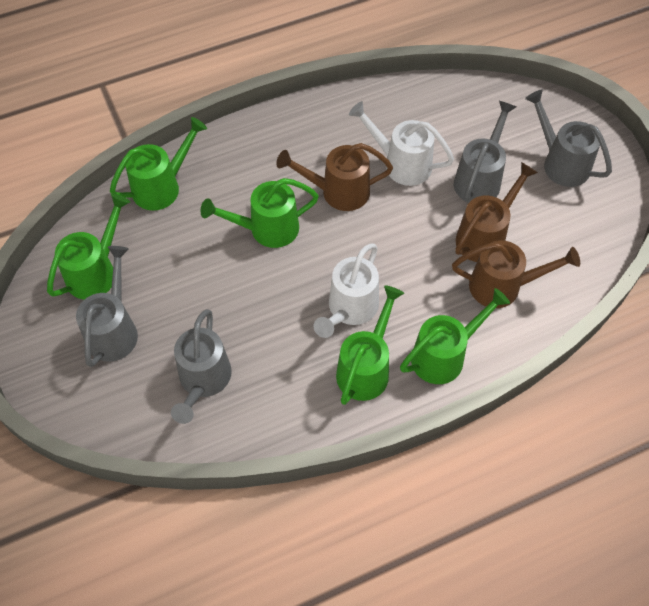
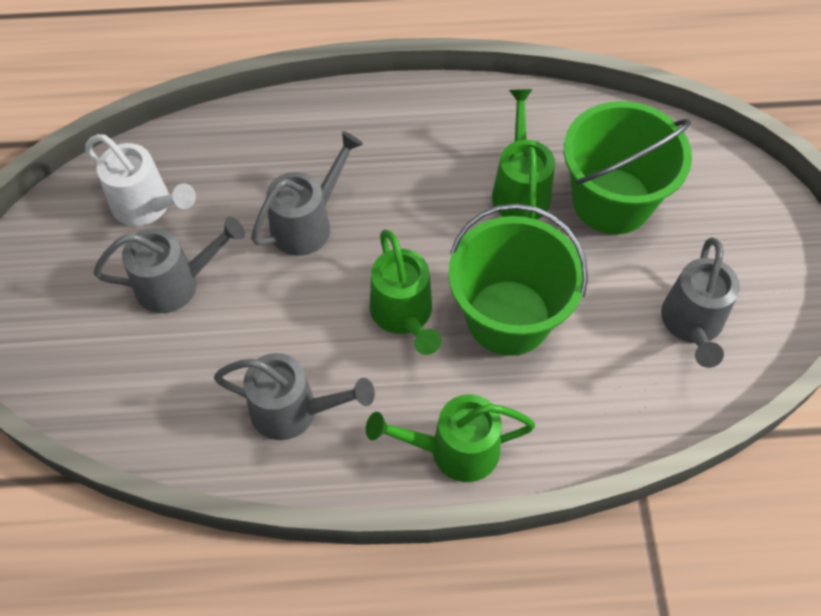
brown watering can: [276,143,393,211] [452,240,580,308] [455,162,538,262] = 3 -> none = 0
green bucket: none = 0 -> [448,203,588,356] [564,101,692,234] = 2
green watering can: [47,194,130,300] [110,117,207,211] [201,178,319,248] [336,285,404,405] [400,288,510,384] = 5 -> [366,394,535,482] [370,229,441,355] [492,89,555,219] = 3
white watering can: [313,243,379,338] [349,101,454,186] = 2 -> [85,134,196,226] = 1

